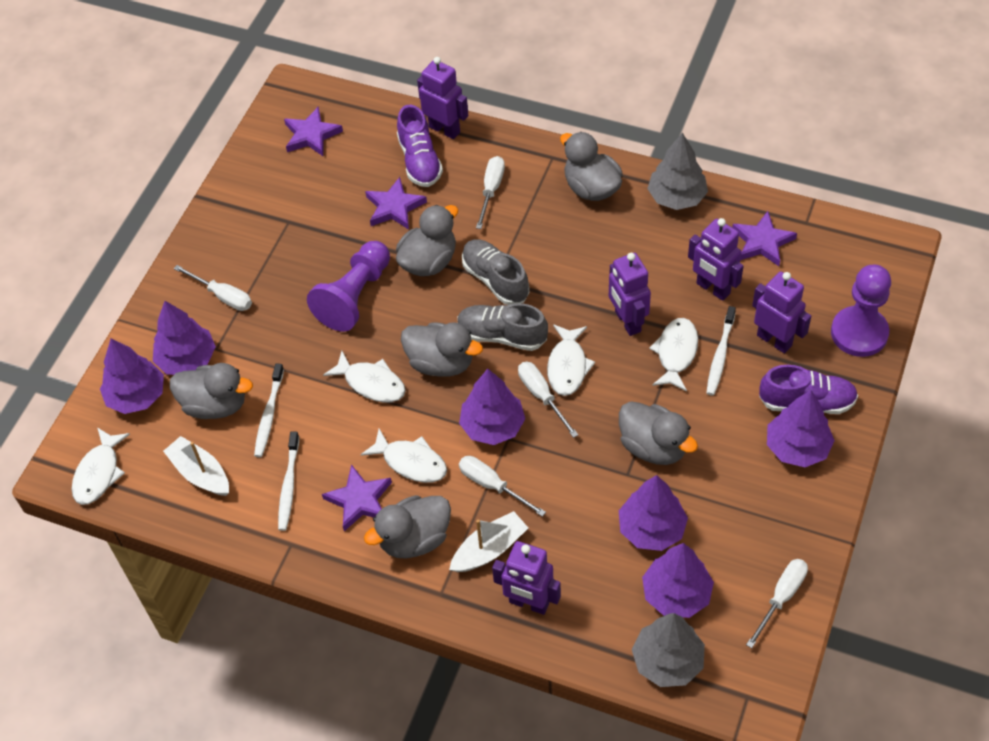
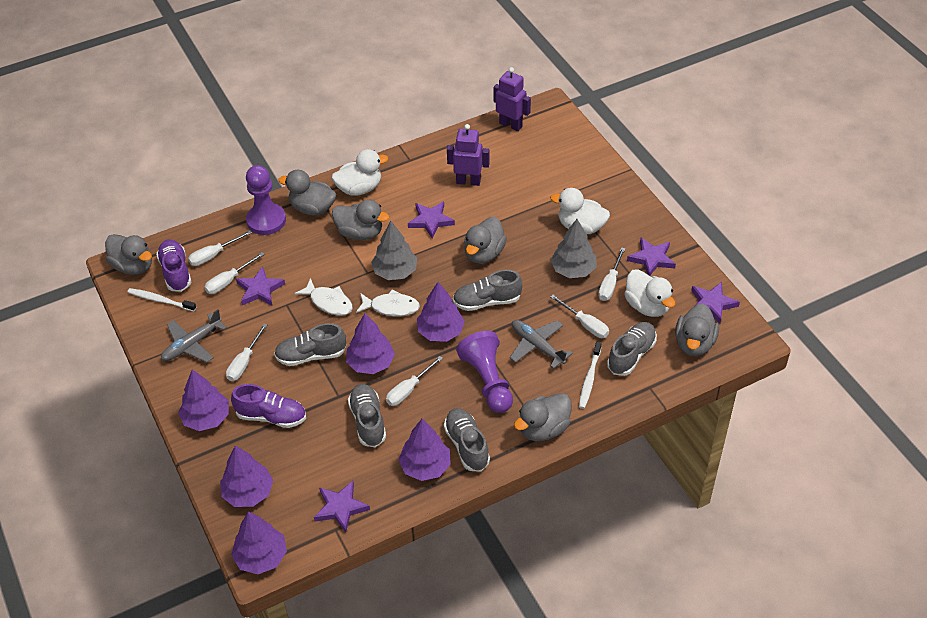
grey plane: none = 0 -> [161,309,227,363] [510,320,573,369] = 2
grey shoe: [458,303,548,351] [462,239,529,305] = 2 -> [274,323,346,366] [348,384,386,447] [444,408,490,472] [453,270,522,311] [607,322,657,376] = 5
purple robot: [417,57,468,139] [492,541,561,615] [609,253,651,336] [688,218,743,301] [752,271,811,354] = 5 -> [447,124,489,186] [494,67,531,131] = 2
purple star: [284,107,343,156] [322,464,392,531] [365,177,427,230] [732,211,797,266] = 4 -> [236,266,285,305] [314,481,370,533] [408,201,455,239] [627,238,676,276] [691,282,740,323] = 5
white boat: [163,436,229,496] [449,511,528,572] = 2 -> none = 0
white duck: none = 0 -> [332,149,388,196] [550,188,610,234] [624,269,675,317] = 3
white fish: [72,427,130,505] [323,351,406,402] [361,429,447,483] [547,325,595,396] [649,318,698,391] = 5 -> [295,278,353,316] [356,289,420,316] = 2
white screwdriver: [174,265,252,311] [459,456,546,517] [476,156,505,229] [518,362,578,438] [746,559,808,648] = 5 -> [188,231,252,266] [204,252,264,294] [226,324,267,381] [386,356,443,406] [550,295,609,338] [598,247,625,301] = 6
white toothbrush: [254,363,284,457] [278,431,299,531] [706,306,736,396] = 3 -> [127,288,196,311] [579,342,602,409] = 2

